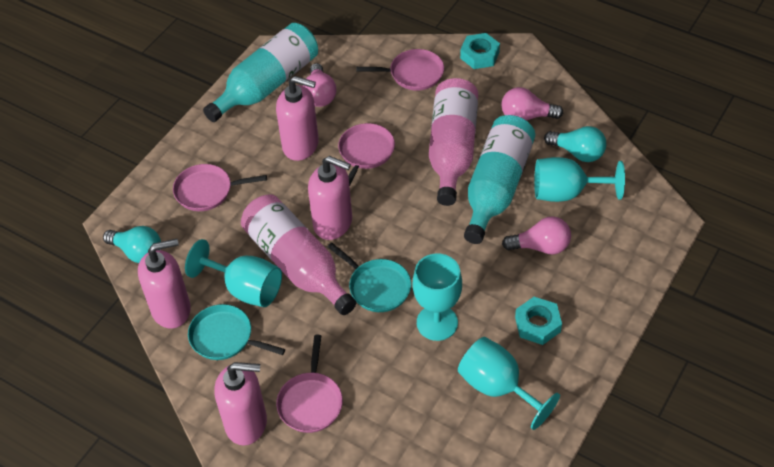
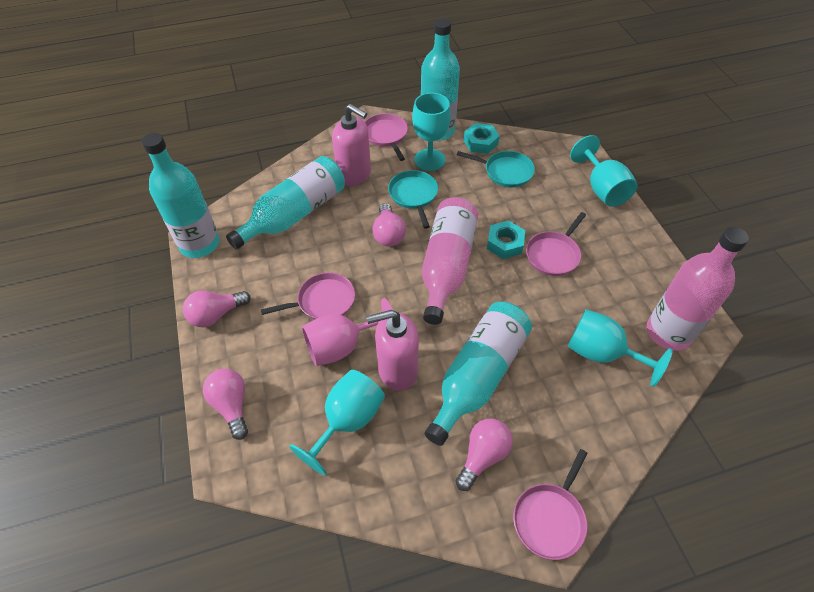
pink goblet: none = 0 -> [302,298,393,366] = 1
pink light bulb: [303,63,336,107] [501,87,563,121] [502,216,571,255] = 3 -> [183,290,251,327] [203,369,248,440] [372,203,406,246] [455,418,513,491] = 4
pink soap dispenser: [138,239,191,329] [215,362,267,445] [276,76,319,161] [308,156,352,240] = 4 -> [332,104,371,186] [366,310,419,391] = 2
turquoise bottle: [203,23,318,122] [464,115,535,244] = 2 -> [142,133,220,258] [226,156,345,250] [420,18,460,141] [425,302,532,446] = 4
turquoise light bulb: [103,226,161,263] [544,126,606,162] = 2 -> none = 0

